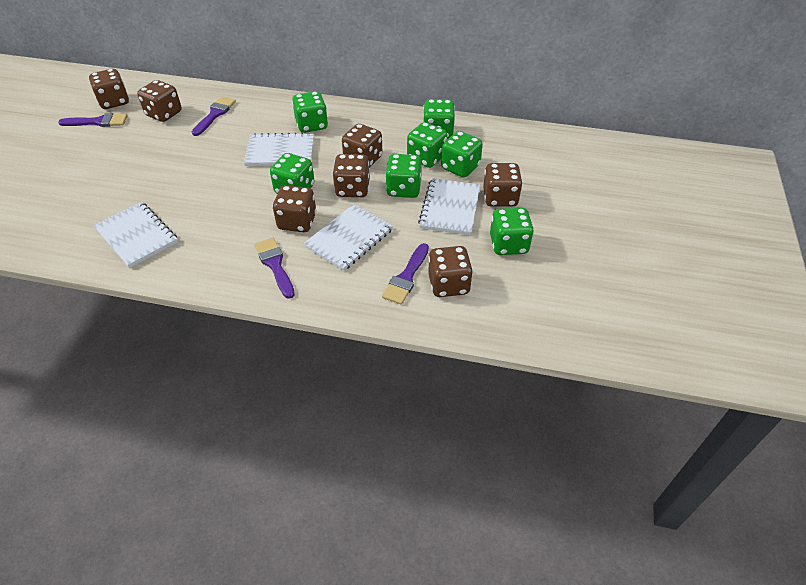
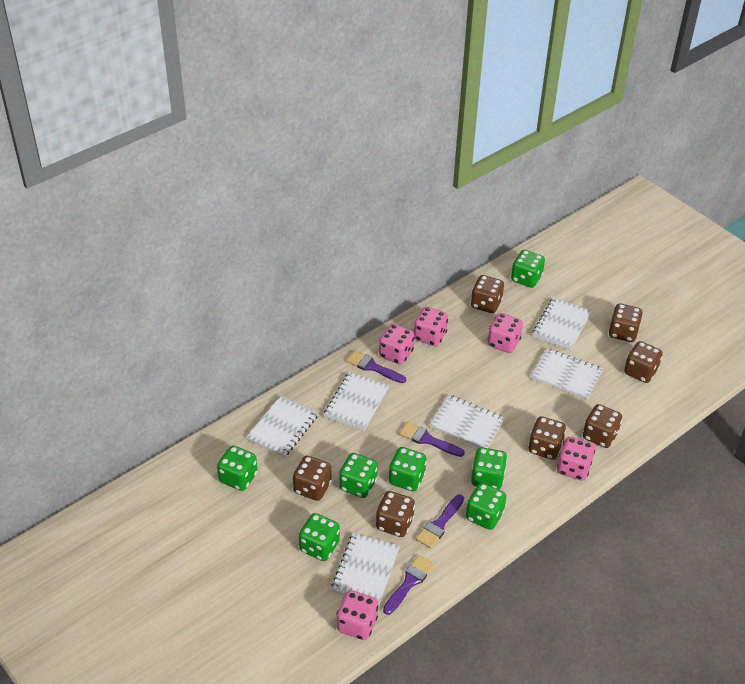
pink dice: none = 0 -> [337,590,378,640] [379,324,414,365] [414,307,448,346] [488,313,523,353] [557,437,595,481] = 5
white notebook: [93,202,178,268] [243,133,314,166] [303,204,393,271] [418,178,480,235] = 4 -> [246,396,319,457] [324,372,389,431] [331,533,400,605] [429,395,505,448] [531,348,603,399] [532,298,591,350] = 6

